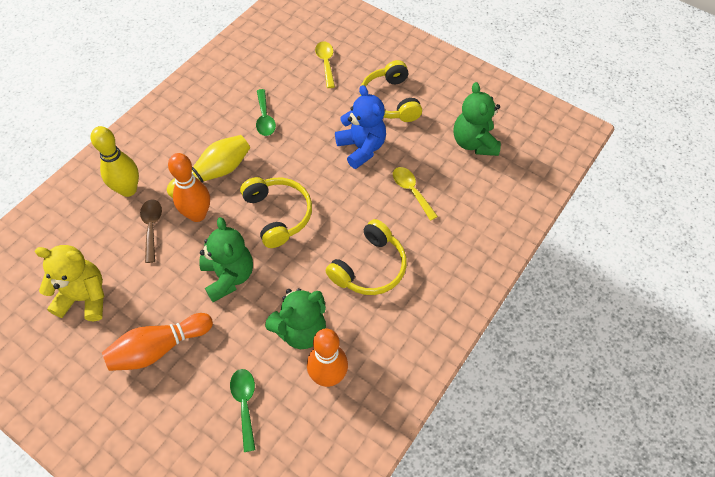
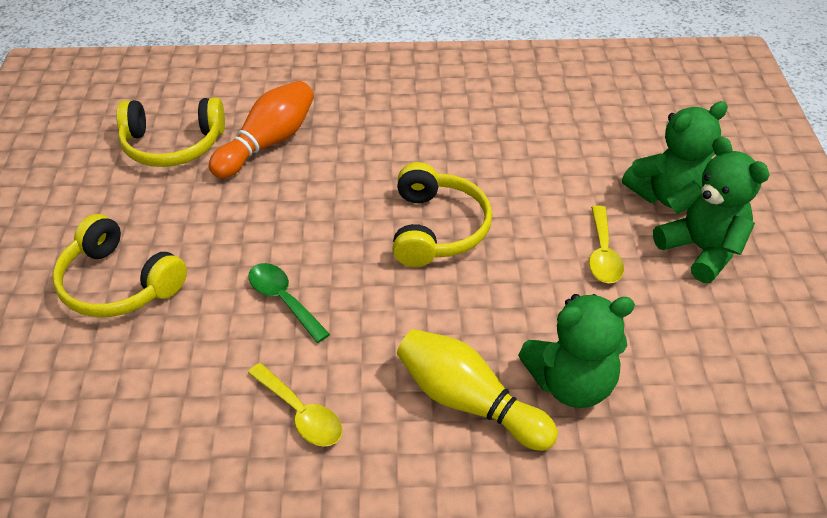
blue teddy bear: [335,85,386,169] = 1 -> none = 0
brown spoon: [140,199,162,263] = 1 -> none = 0
green spoon: [230,369,255,452] [256,89,276,136] = 2 -> [248,263,330,343] = 1
orange bowling pin: [102,313,213,371] [168,153,210,222] [307,329,348,387] = 3 -> [209,81,314,179] = 1
yellow bowling pin: [91,126,139,197] [167,135,250,198] = 2 -> [397,329,558,451] = 1
yellow teddy bear: [35,245,105,321] = 1 -> none = 0

